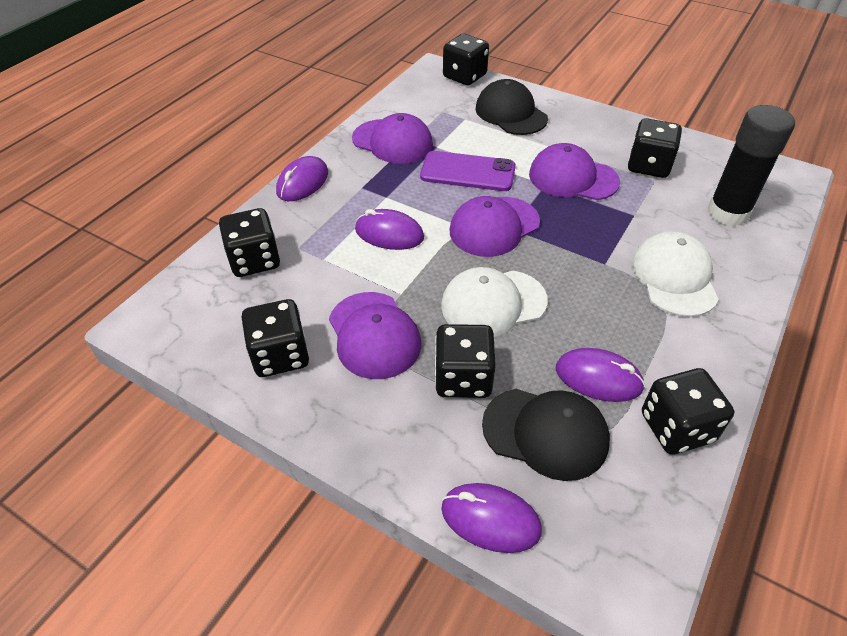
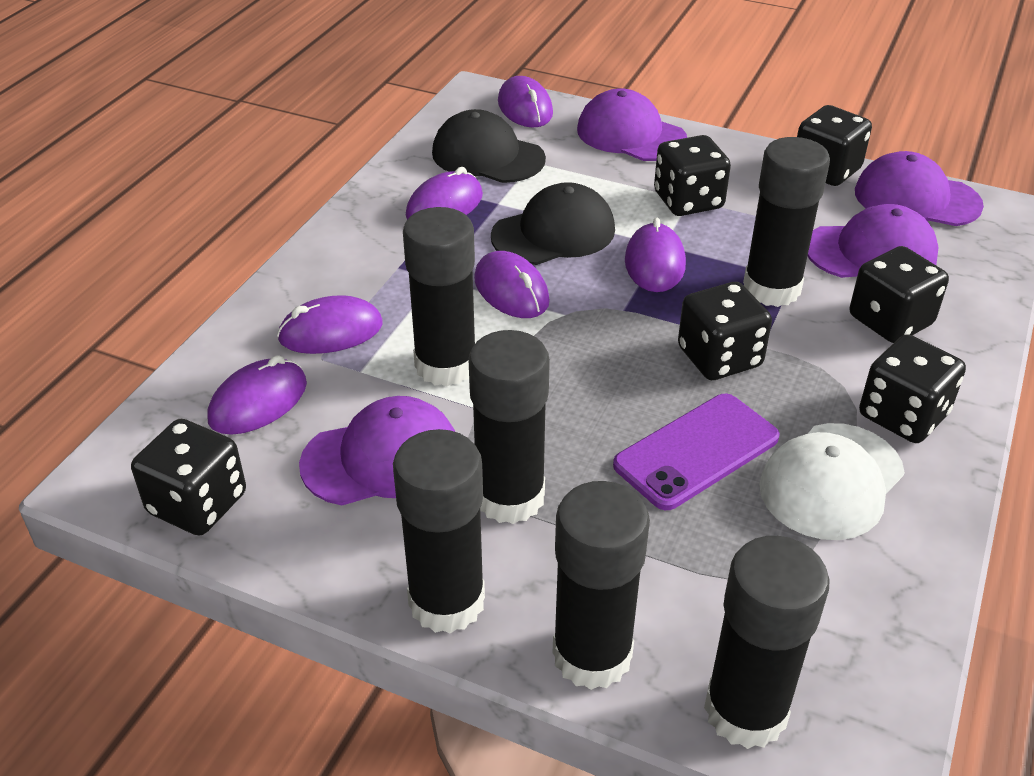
black glue stick: [708,105,795,226] = 1 -> [393,429,485,633] [403,207,475,386] [468,330,550,524] [553,481,650,690] [704,536,830,749] [743,137,830,307] = 6
purple mouse: [276,156,328,201] [355,209,424,250] [441,483,542,553] [556,348,645,402] = 4 -> [207,355,307,435] [277,295,383,354] [406,167,483,220] [474,251,550,318] [498,76,553,127] [625,218,686,292] = 6
white cap: [441,267,548,337] [632,231,719,317] = 2 -> [759,423,905,540] = 1

